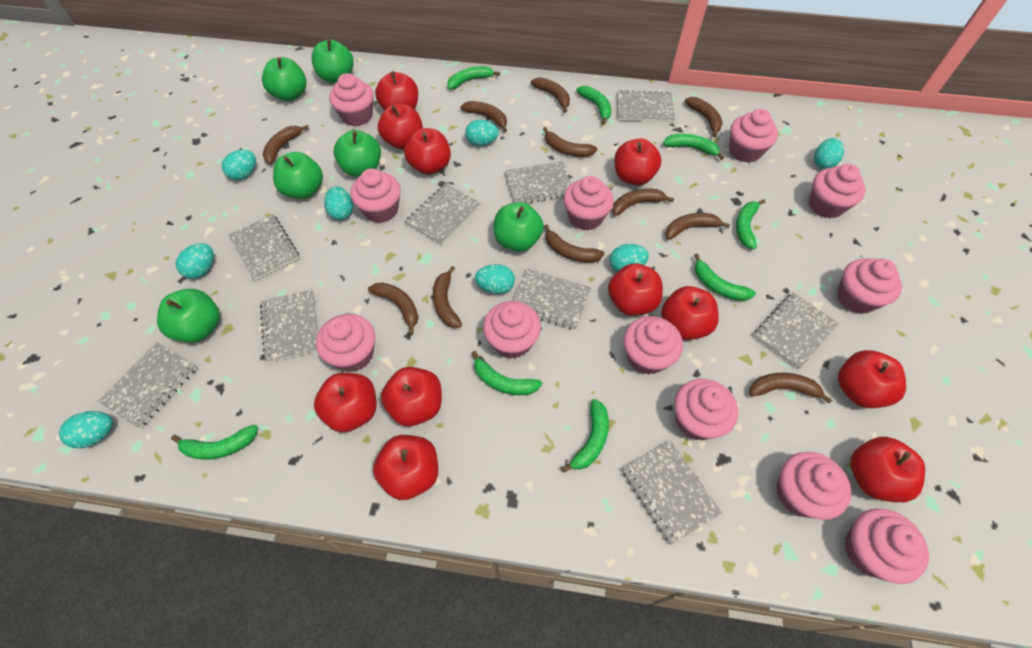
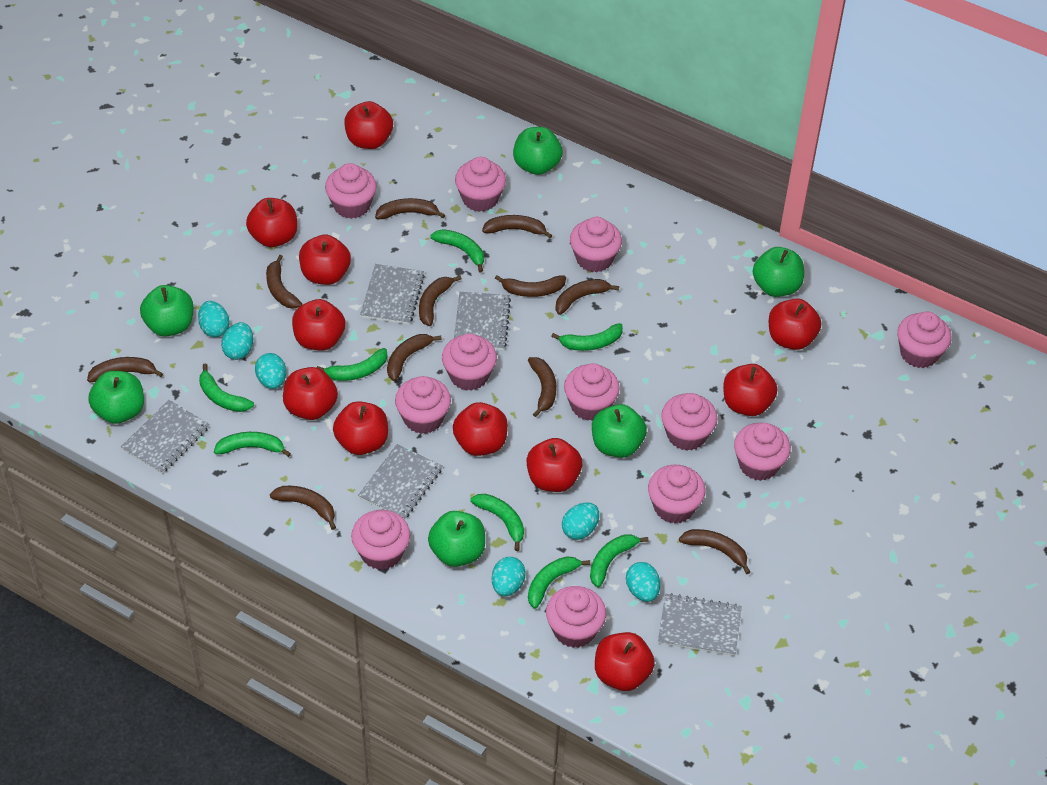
grey notebook: [98,342,197,429] [229,215,300,280] [260,290,318,363] [405,183,480,245] [505,161,571,203] [512,268,591,330] [617,90,675,122] [622,441,722,545] [753,292,839,369] = 9 -> [121,400,209,474] [358,444,442,520] [360,264,425,325] [454,292,511,350] [658,593,742,656] = 5
turquoise egg: [59,411,113,448] [176,243,214,279] [222,150,256,180] [324,186,353,220] [465,120,499,146] [475,264,515,294] [610,244,649,272] [814,138,844,169] = 8 -> [198,301,229,337] [221,322,253,360] [255,353,286,389] [492,557,526,596] [562,503,599,540] [626,562,660,602] = 6

